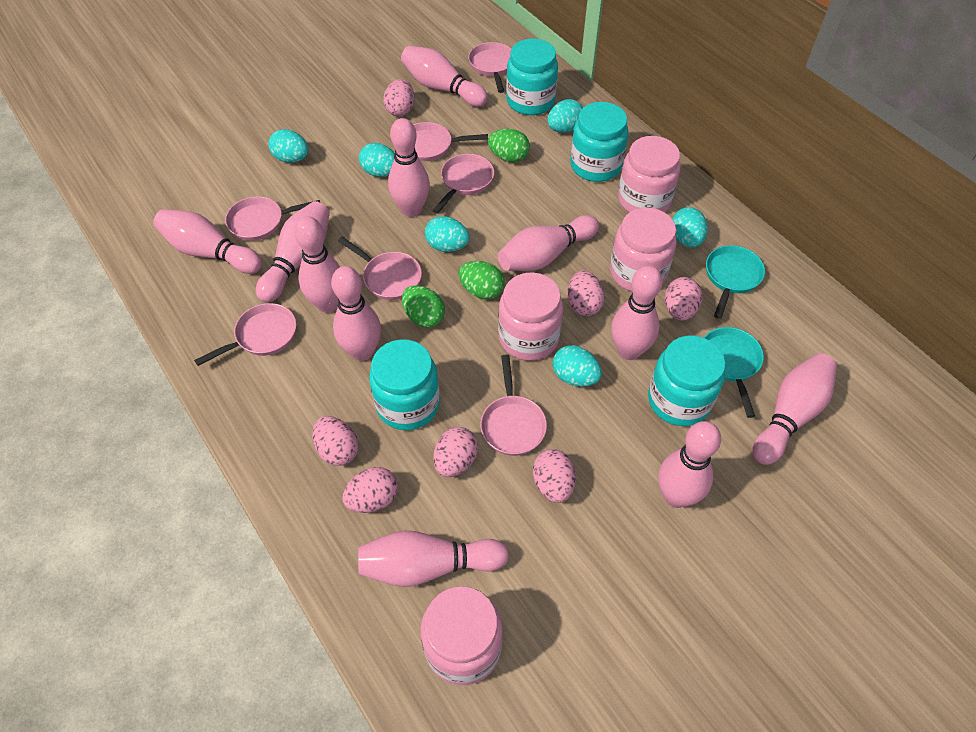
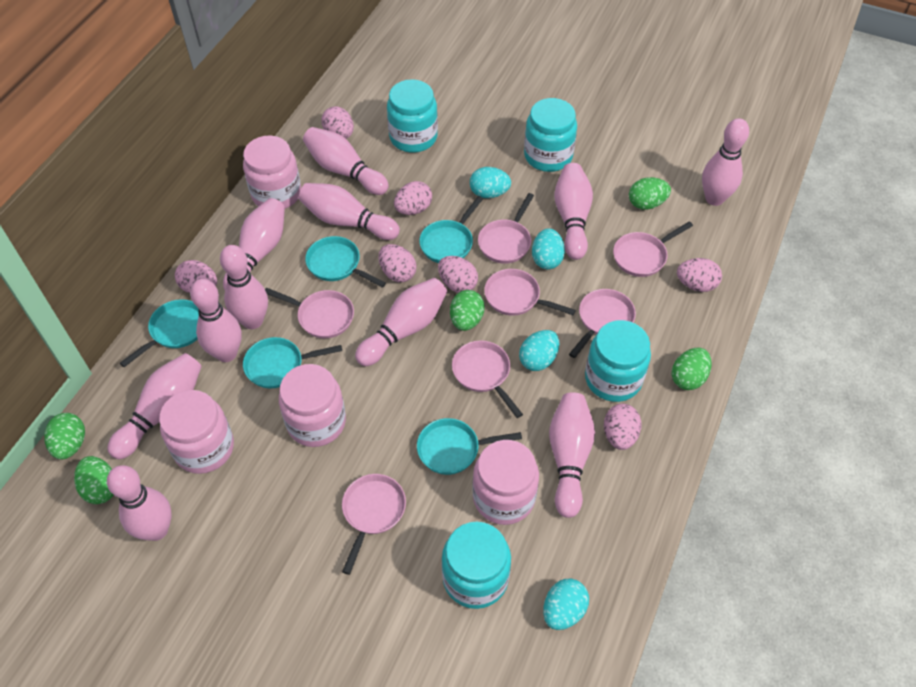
green egg: [402,285,445,328] [458,261,504,299] [488,129,530,162] = 3 -> [44,413,85,459] [74,456,113,504] [450,290,484,331] [629,177,671,210] [672,348,712,390] = 5
turquoise egg: [268,129,309,163] [359,143,395,177] [425,216,470,252] [547,99,583,133] [552,345,602,387] [672,207,708,247] = 6 -> [470,167,511,198] [519,330,559,371] [532,228,565,269] [543,579,589,630] = 4
turquoise pan: [704,327,764,418] [706,245,765,319] = 2 -> [120,299,199,367] [243,337,342,389] [305,236,386,288] [417,418,522,475] [419,196,483,263] = 5

